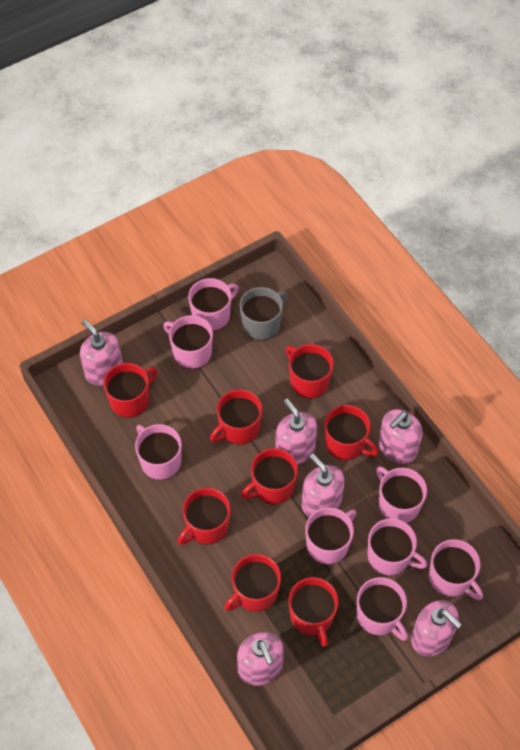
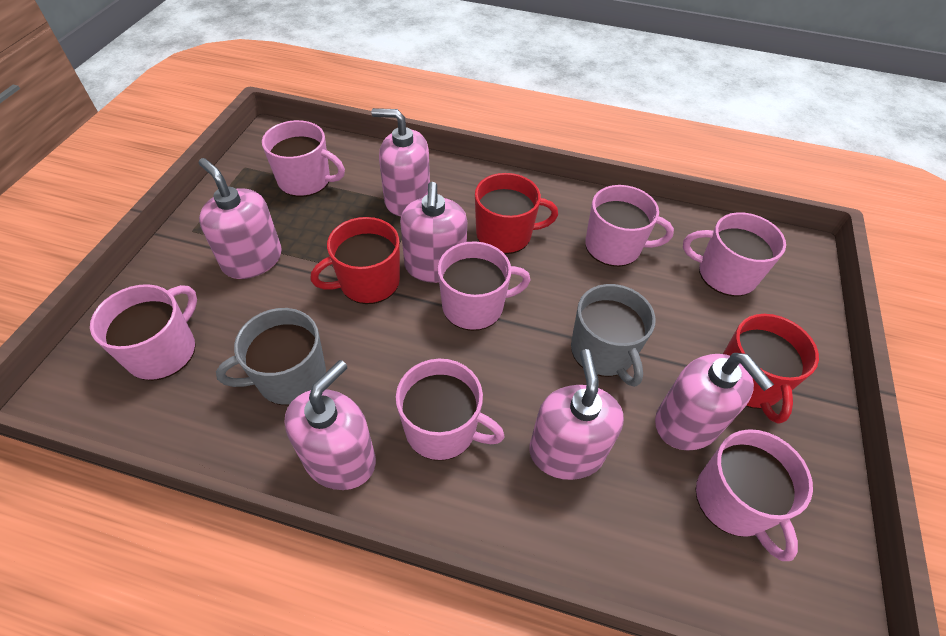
grey mug: [240,287,287,341] = 1 -> [216,308,326,405] [571,284,656,387] = 2
pink mug: [135,424,182,480] [163,315,213,369] [188,278,239,331] [305,507,357,565] [357,577,408,641] [368,518,427,576] [376,466,427,523] [429,539,483,600] = 8 -> [90,284,197,381] [262,120,345,197] [396,359,505,461] [438,241,530,331] [585,185,674,267] [683,212,786,296] [696,429,813,561] = 7
red mug: [103,363,157,418] [178,488,231,545] [210,389,262,445] [224,554,281,612] [241,448,298,505] [285,344,334,399] [288,577,338,647] [324,405,378,460] = 8 -> [310,217,400,304] [475,173,558,254] [723,314,819,423] = 3

